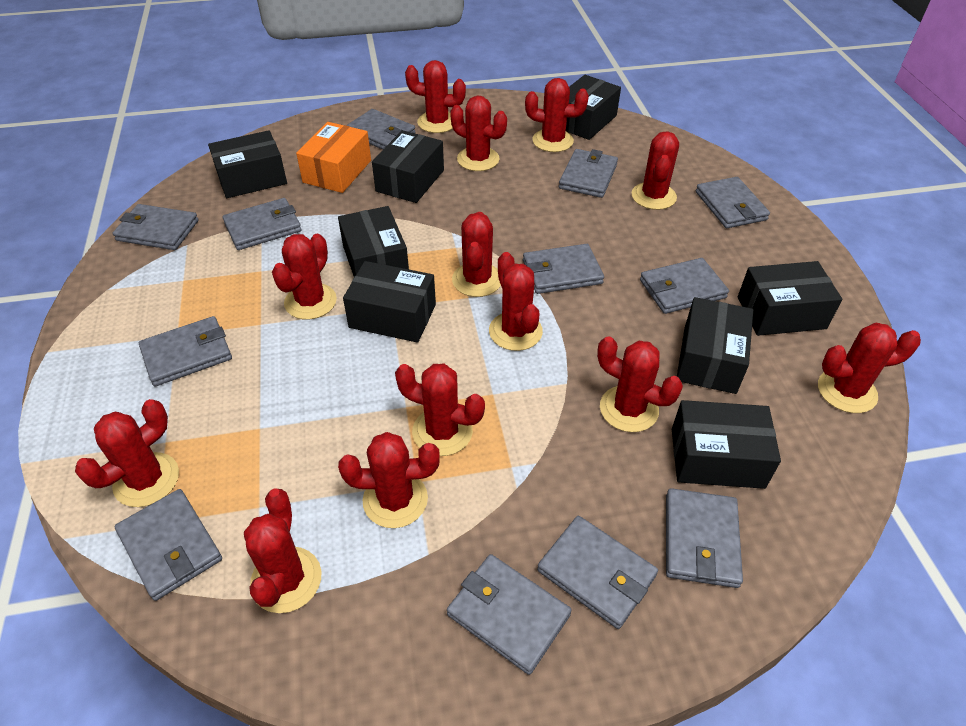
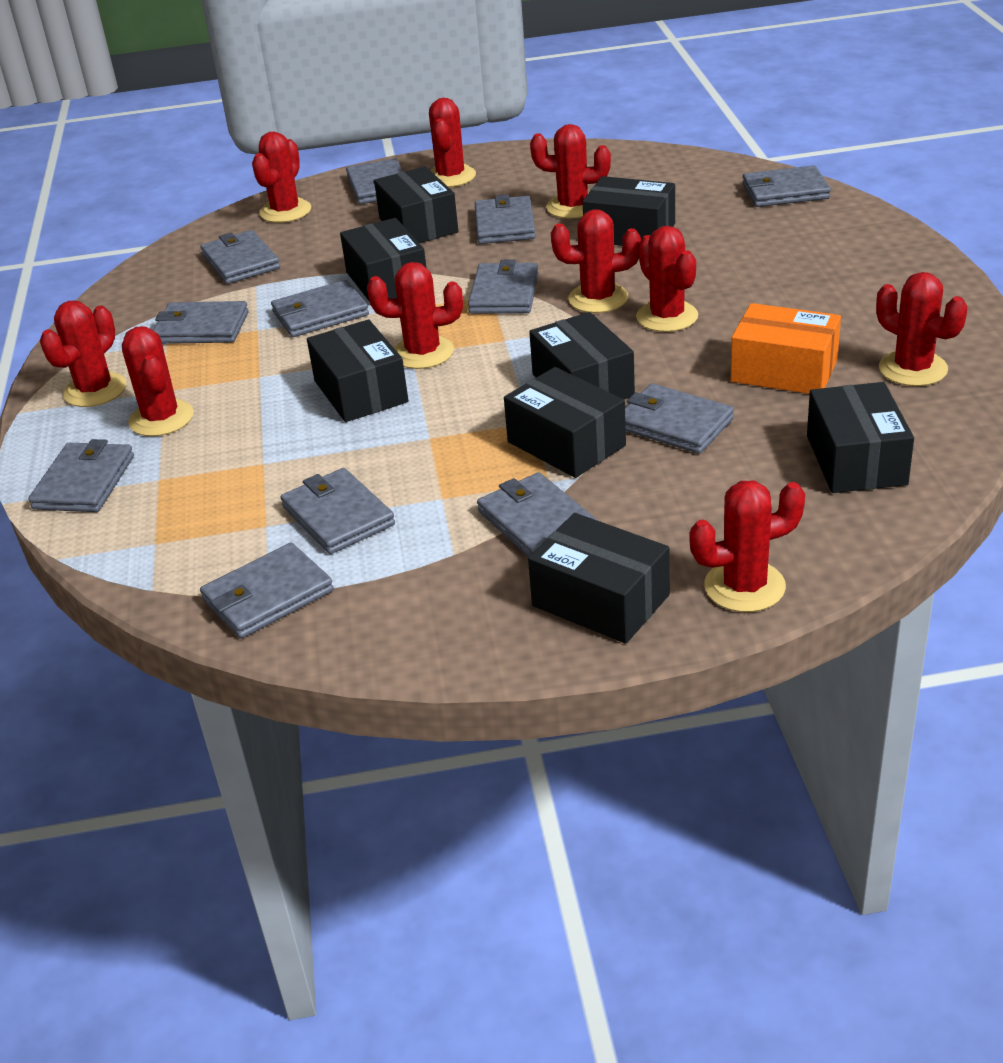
red cactus: [75,399,179,507] [244,489,321,613] [272,233,337,320] [338,432,440,528] [395,364,485,456] [405,60,466,133] [450,96,507,171] [452,212,501,297] [489,252,543,351] [525,78,589,152] [597,336,683,432] [632,131,679,210] [818,323,921,413] = 13 -> [40,301,126,407] [122,326,194,436] [252,131,311,223] [367,262,463,369] [429,98,476,187] [530,124,611,219] [551,209,641,313] [636,226,698,332] [690,481,805,612] [876,272,967,386] = 10

